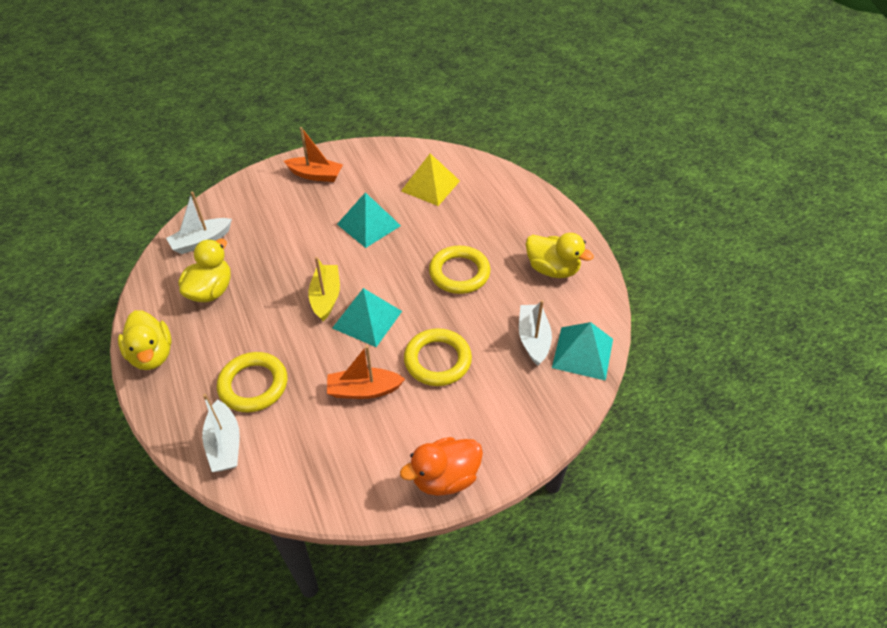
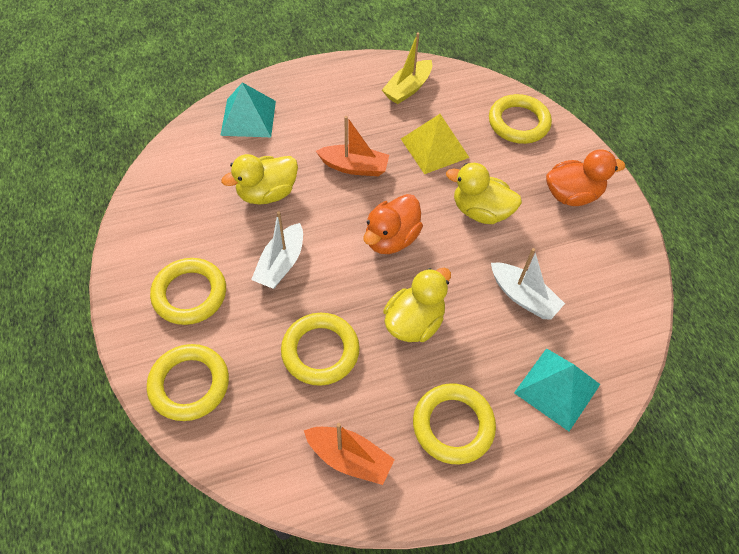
orange duck: [400,437,483,496] = 1 -> [364,194,423,254] [546,149,625,206] = 2
turquoise pyramid: [332,288,402,347] [337,192,401,248] [552,322,613,381] = 3 -> [220,82,276,137] [514,348,600,431] = 2
white boat: [166,192,232,254] [202,394,240,472] [519,300,552,366] = 3 -> [251,211,303,289] [491,248,565,320] = 2
yellow ring: [217,352,287,412] [404,328,472,386] [429,246,490,294] = 3 -> [147,344,229,421] [150,258,226,325] [281,313,360,386] [413,383,496,464] [489,94,552,144] = 5

